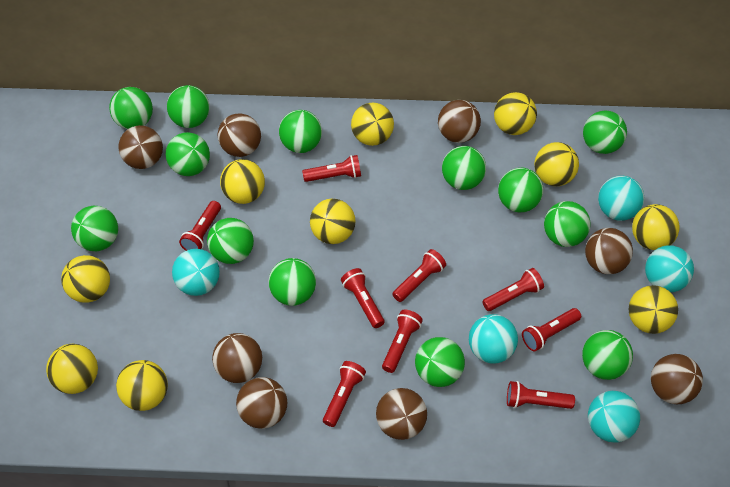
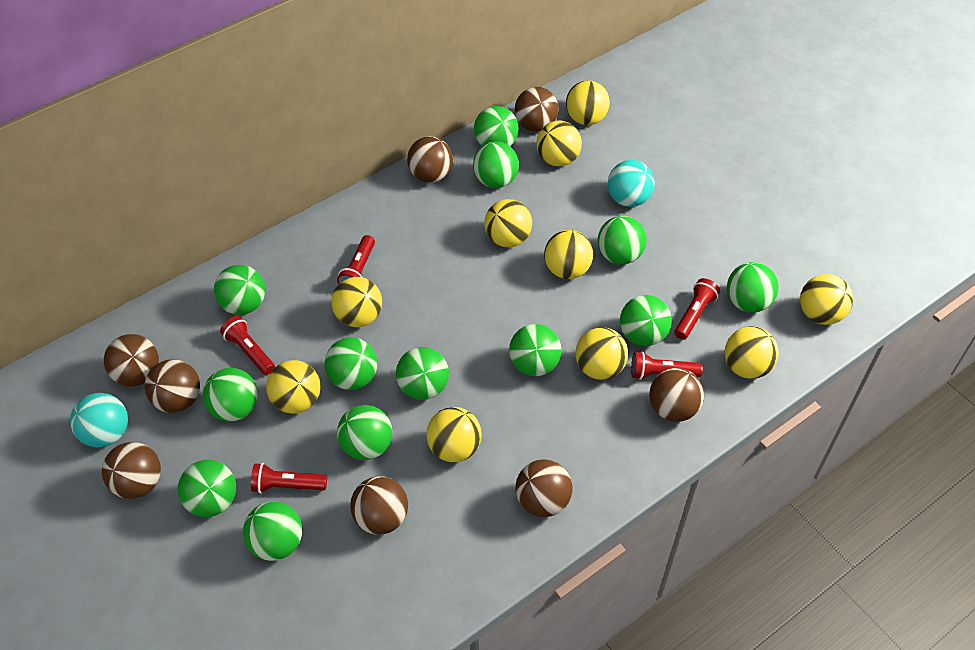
red flashlight: [179,201,221,251] [302,155,361,182] [323,361,366,427] [341,268,385,328] [382,310,423,373] [392,249,446,302] [482,268,544,311] [507,381,575,409] [522,308,581,351] = 9 -> [220,316,275,375] [251,463,327,493] [337,235,375,284] [631,352,703,380] [675,278,720,340] = 5
turquoise ball: [172,249,220,296] [469,314,518,364] [588,391,640,443] [598,176,644,221] [645,246,694,292] = 5 -> [70,393,128,447] [608,160,655,207] = 2

